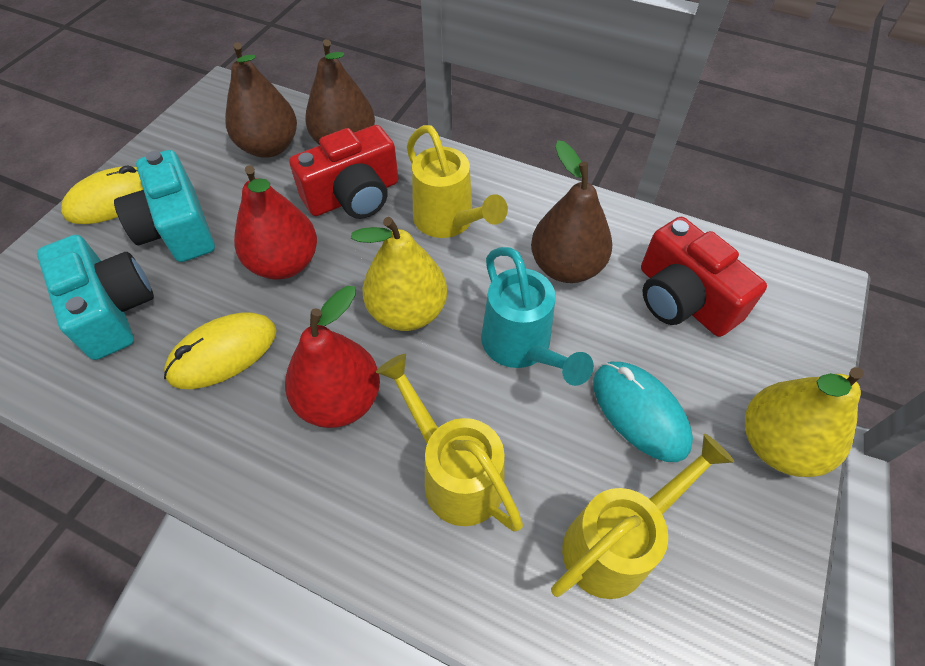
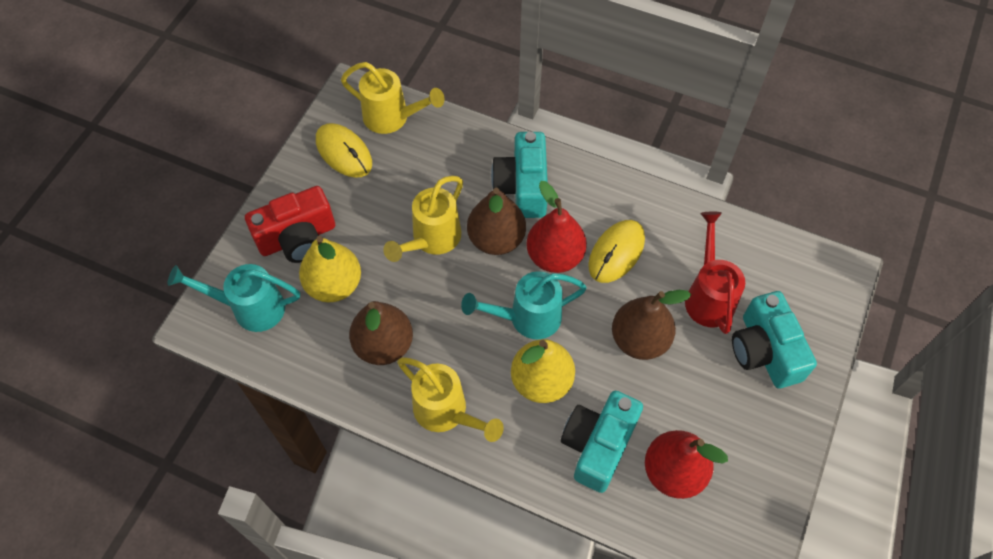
red camera: [289,125,399,219] [641,217,767,337] = 2 -> [245,186,335,263] = 1
red watering can: none = 0 -> [685,211,745,334] = 1
turquoise camera: [37,235,154,360] [114,150,215,262] = 2 -> [491,132,548,218] [561,391,643,493] [732,291,817,388] = 3
turquoise mouse: [593,362,693,462] = 1 -> none = 0
turquoise watering can: [481,247,594,386] = 1 -> [167,264,300,332] [461,271,587,339] = 2

